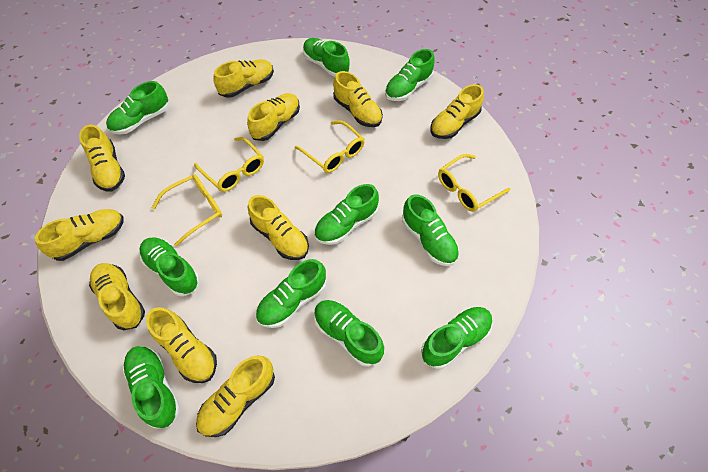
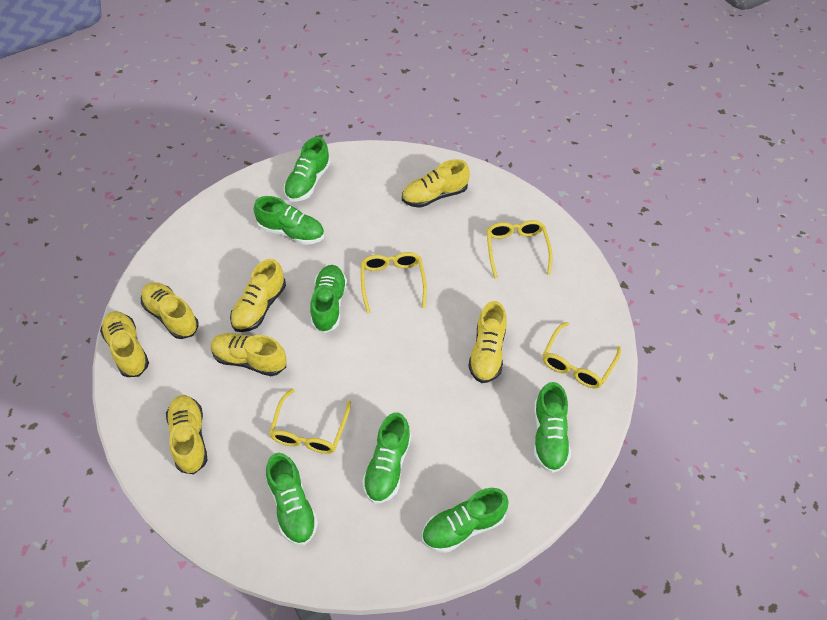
green shoe: [106,81,169,134] [122,346,180,429] [139,237,200,296] [255,259,327,328] [303,38,350,77] [314,184,379,245] [314,300,384,367] [385,49,435,101] [402,194,459,266] [421,307,493,369] = 10 -> [254,196,324,245] [266,453,318,546] [284,137,331,202] [310,265,347,333] [362,413,411,504] [422,488,509,553] [534,382,571,473] = 7
yellow shoe: [35,209,124,261] [79,124,125,191] [89,263,145,330] [146,307,217,383] [196,356,275,437] [213,59,274,98] [247,93,300,141] [248,195,309,260] [333,71,383,127] [430,84,484,139] = 10 -> [100,311,149,377] [141,282,199,339] [166,395,207,474] [210,333,287,376] [230,259,286,332] [402,159,470,208] [468,301,507,383] = 7

